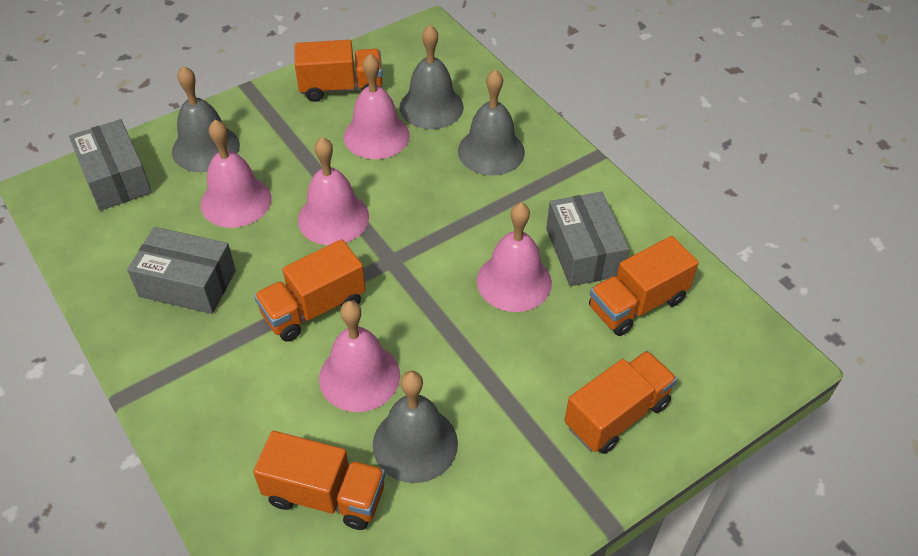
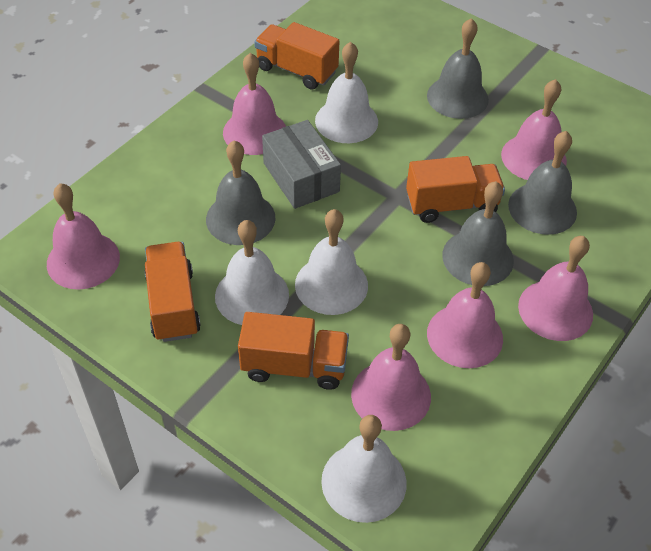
grey box: [69,119,152,211] [127,227,236,314] [546,192,629,286] = 3 -> [262,120,341,209] = 1
orange truck: [253,431,385,530] [254,239,366,342] [295,40,383,102] [564,351,677,454] [589,236,699,336] = 5 -> [144,242,201,342] [238,312,349,390] [254,22,339,90] [406,156,505,223] = 4
pink bell: [201,120,271,228] [298,137,369,245] [319,301,400,412] [344,54,410,159] [477,203,552,312] = 5 -> [47,183,120,290] [223,53,286,155] [351,324,431,431] [427,262,503,368] [501,79,567,180] [518,236,593,341] = 6
white bell: none = 0 -> [215,220,289,325] [295,209,368,315] [315,42,378,143] [321,415,407,523] = 4

